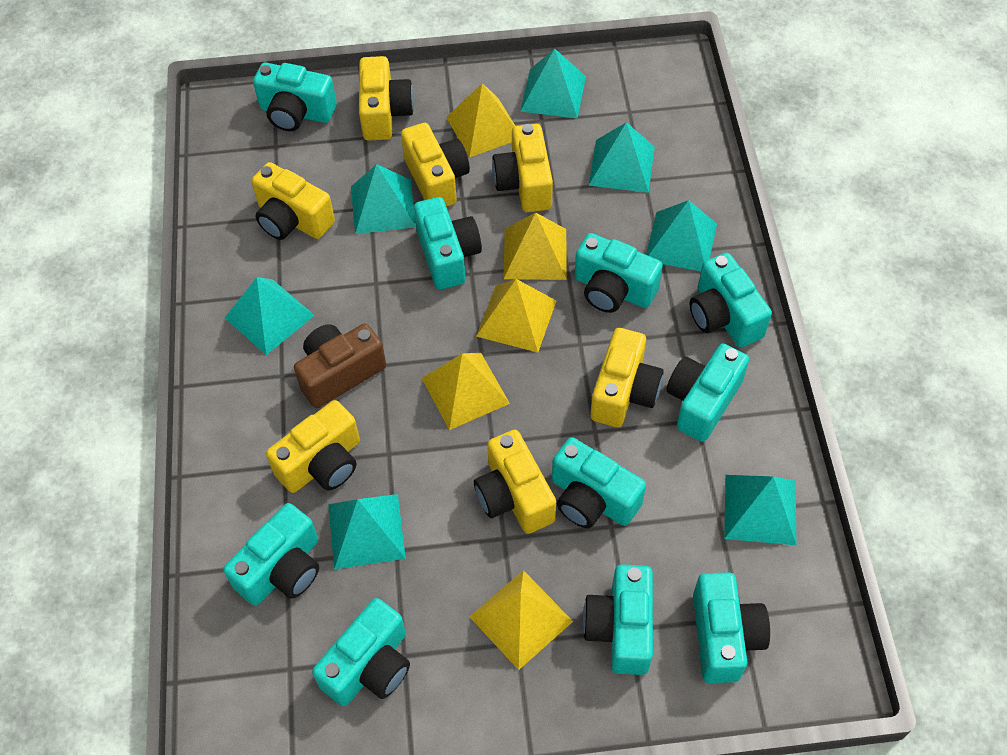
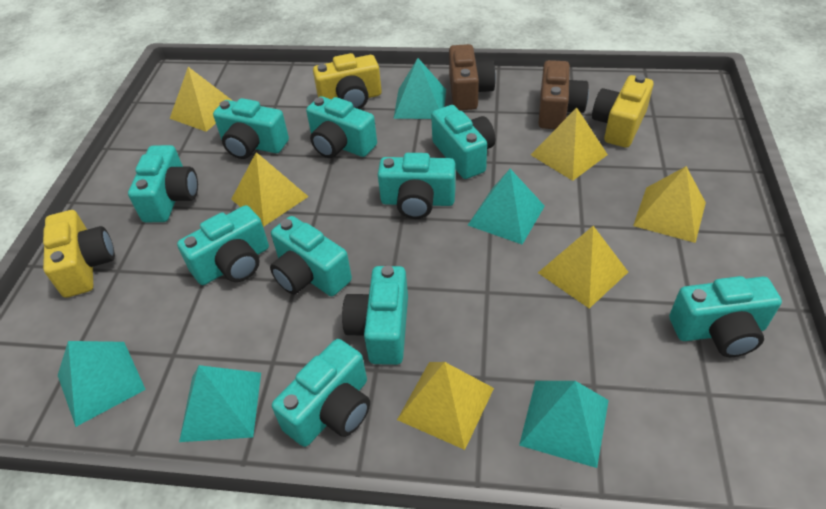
brown camera: [294,323,386,408] = 1 -> [449,44,496,110] [538,60,589,129] = 2
turquoise pyramid: [225,277,315,355] [328,494,406,569] [351,164,416,234] [520,49,586,119] [589,122,655,193] [646,200,717,271] [724,475,797,545] = 7 -> [58,341,146,427] [179,365,261,442] [393,58,446,119] [468,169,545,244] [519,381,609,468] = 5
yellow camera: [251,162,335,240] [266,400,360,493] [359,56,414,141] [401,123,470,207] [474,430,556,534] [492,124,553,212] [590,328,664,427] = 7 -> [43,210,115,298] [313,53,382,109] [592,75,653,148] = 3
yellow pyramid: [422,353,510,430] [446,83,515,158] [469,570,573,670] [476,279,556,352] [503,213,567,280] = 5 -> [170,67,233,132] [231,152,309,226] [397,362,494,450] [531,107,608,181] [538,226,628,308] [633,166,706,243] = 6

